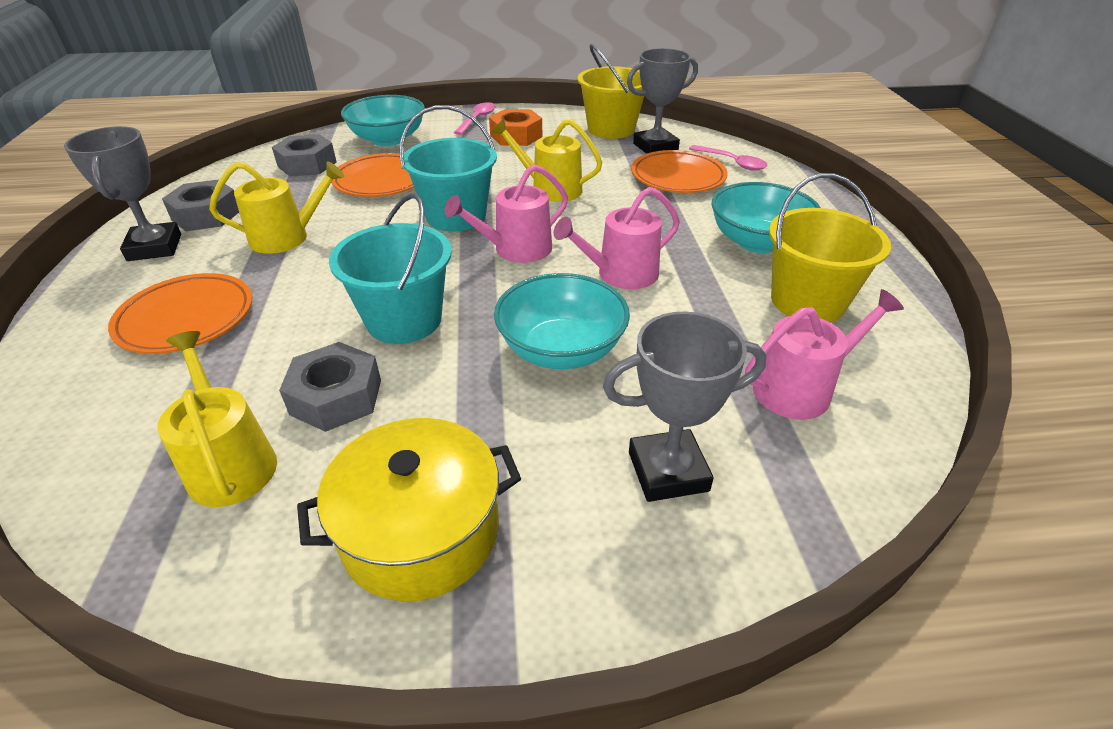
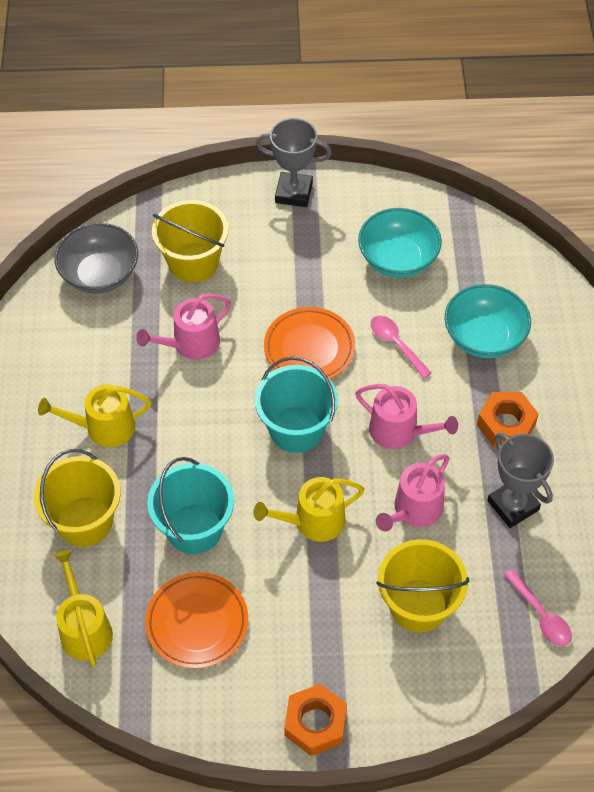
grey bowl: none = 0 -> [54,223,138,294] = 1
grey nut: [162,180,239,231] [272,134,337,177] [279,342,381,432] = 3 -> none = 0
grey trophy: [64,126,181,261] [603,311,766,502] [627,48,698,154] = 3 -> [256,118,332,207] [487,433,554,528] = 2
orange nut: [489,109,542,146] = 1 -> [284,684,347,756] [477,392,539,447] = 2
orange plate: [108,273,252,354] [331,153,414,197] [631,150,728,193] = 3 -> [145,572,248,669] [264,307,355,379] = 2
turquoise bowl: [341,95,425,146] [494,273,630,369] [712,182,821,253] = 3 -> [358,208,442,278] [444,284,531,358] = 2
yellow bucket: [578,44,645,139] [769,173,891,322] = 2 -> [34,449,121,547] [152,200,229,283] [376,539,469,633] = 3
yellow pot: [297,418,521,602] = 1 -> none = 0

